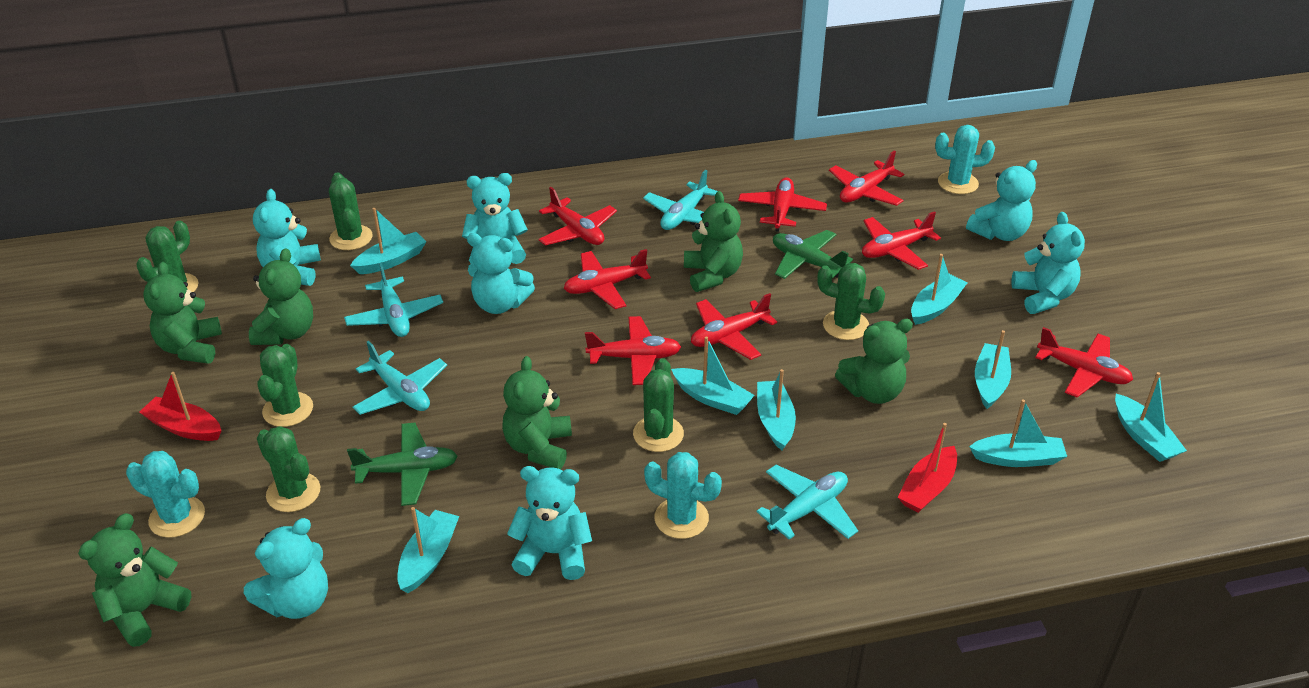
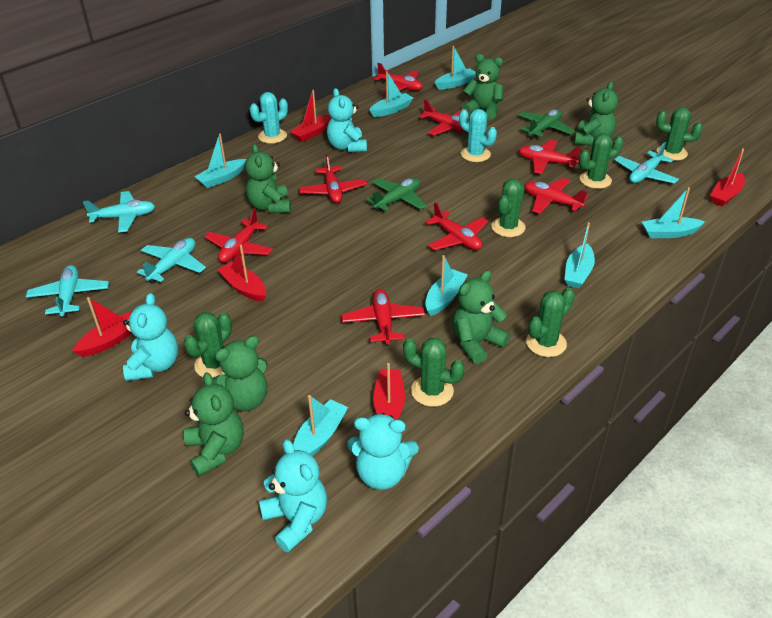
red boat: [139,372,221,441] [897,423,957,513] = 2 -> [72,297,133,357] [217,245,266,302] [290,90,331,142] [373,363,405,420] [710,148,745,206] = 5
turquoise boat: [350,208,426,274] [397,507,459,593] [671,336,755,415] [757,369,796,450] [911,254,967,325] [969,399,1067,467] [975,330,1011,409] [1115,372,1187,462] = 8 -> [194,133,246,188] [293,395,348,456] [369,71,413,117] [425,255,468,316] [435,46,476,89] [565,222,595,289] [642,187,705,238] = 7
turquoise cactus: [126,451,205,538] [644,452,722,539] [935,125,995,194] = 3 -> [250,92,288,144] [459,109,497,162] = 2
turquoise teddy bear: [244,518,328,619] [253,189,321,286] [462,173,528,264] [467,233,535,314] [507,466,592,580] [966,160,1037,241] [1011,212,1085,314] = 7 -> [123,293,178,381] [259,439,327,553] [327,88,367,152] [347,413,418,490] = 4

